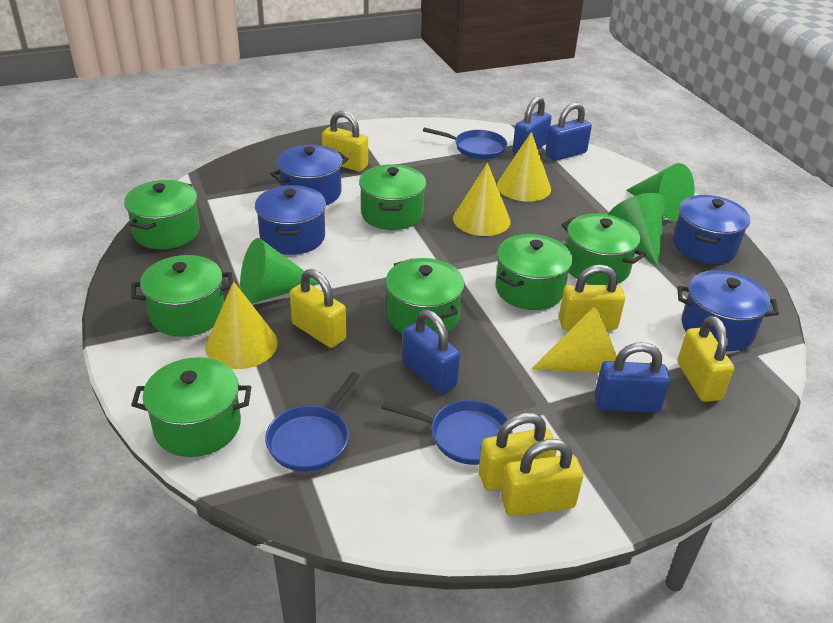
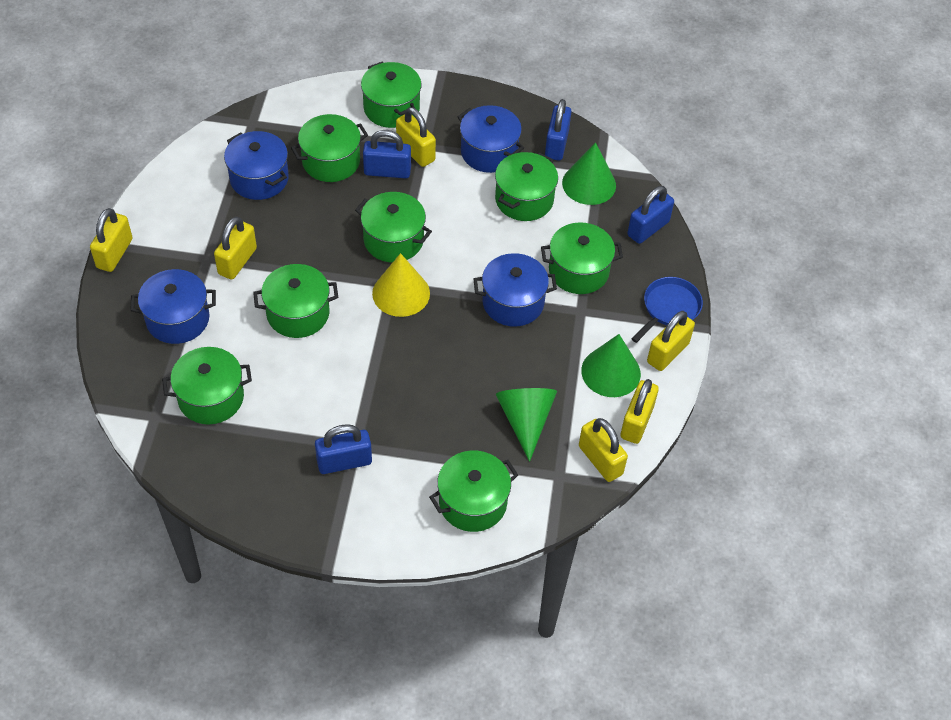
blue pan: [265,372,360,472] [381,400,513,465] [423,127,507,160] = 3 -> [631,277,703,343] = 1
green pot: [124,180,200,249] [131,255,233,337] [131,357,251,457] [359,164,426,230] [385,258,465,334] [495,234,573,310] [561,214,646,285] = 7 -> [162,347,252,425] [253,264,338,338] [291,114,368,182] [355,192,432,263] [361,61,422,128] [429,451,518,532] [495,152,558,221] [541,222,623,294] = 8
yellow cone: [205,281,278,369] [453,163,511,236] [497,132,551,202] [532,306,617,373] = 4 -> [372,253,430,317] = 1

